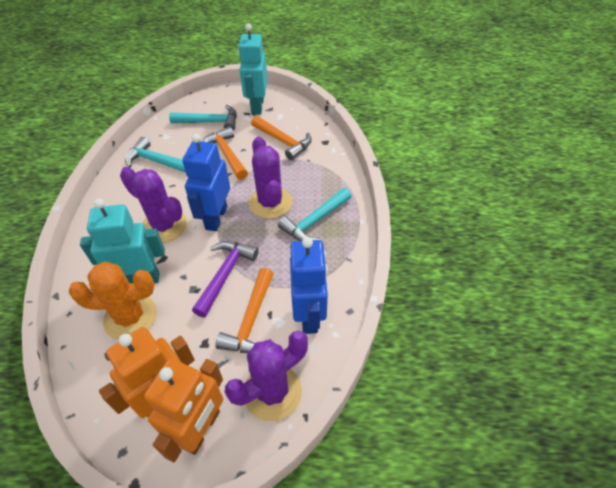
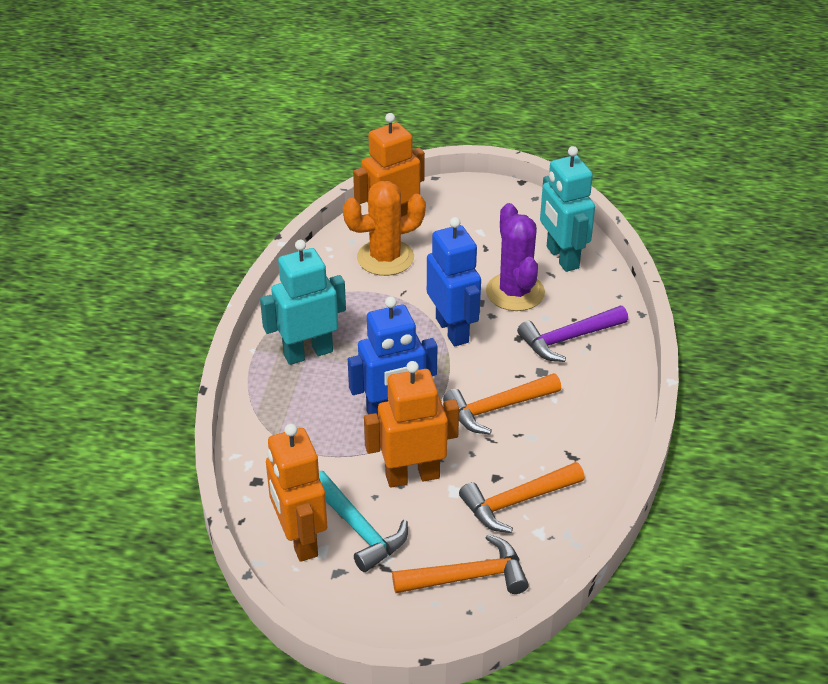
orange robot: [99,327,195,418] [144,358,223,462] = 2 -> [266,424,327,562] [353,113,425,217] [364,361,459,488] = 3
purple cactus: [120,167,187,243] [225,331,308,421] [249,137,292,219] = 3 -> [486,203,545,311] = 1
turquoise hammer: [125,137,186,173] [169,105,237,131] [278,188,352,241] = 3 -> [319,471,408,572] = 1

